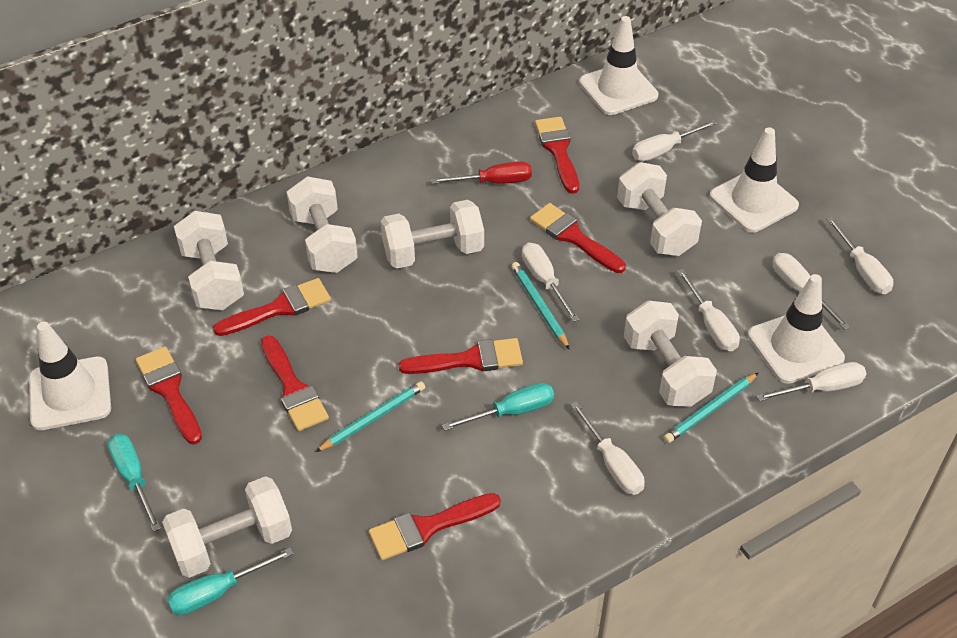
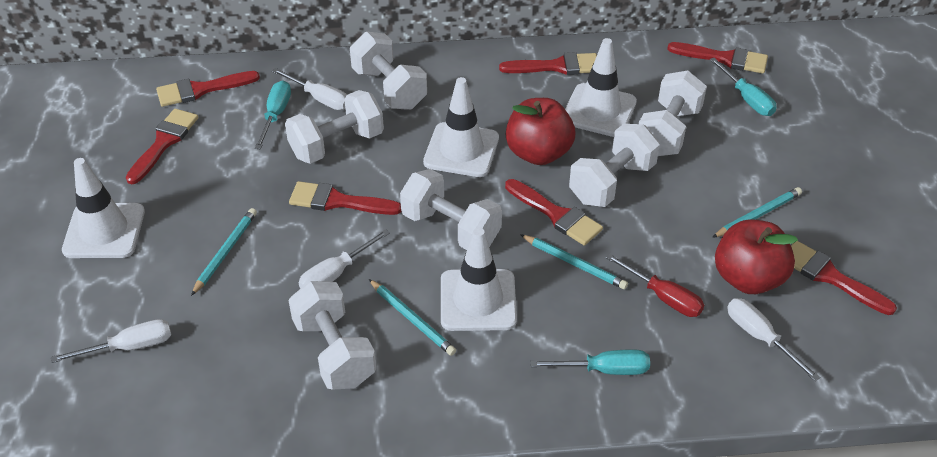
red apple: none = 0 -> [506,98,575,165] [715,219,798,294] = 2
turquoise pencil: [315,381,425,452] [512,262,570,350] [664,373,758,443] = 3 -> [191,208,257,296] [369,279,456,356] [520,234,628,289] [712,187,802,238] = 4
white screwdriver: [522,243,579,322] [570,401,645,495] [632,120,717,161] [677,269,740,351] [756,362,866,401] [773,253,850,330] [826,217,893,294] = 7 -> [51,319,171,363] [272,68,347,110] [299,229,390,289] [727,298,820,381] = 4

